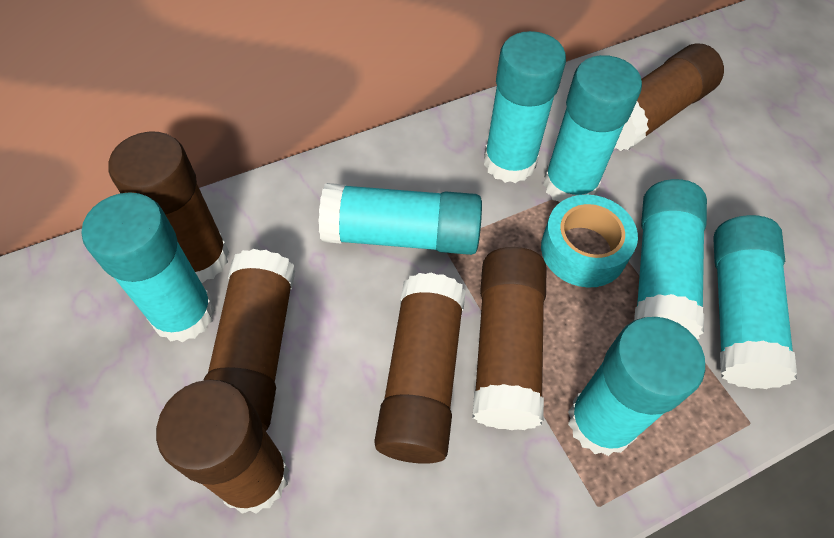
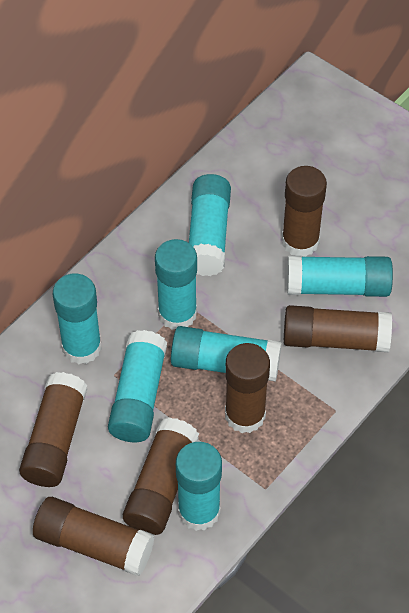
turquoise tape: [541,195,638,288] = 1 -> none = 0

